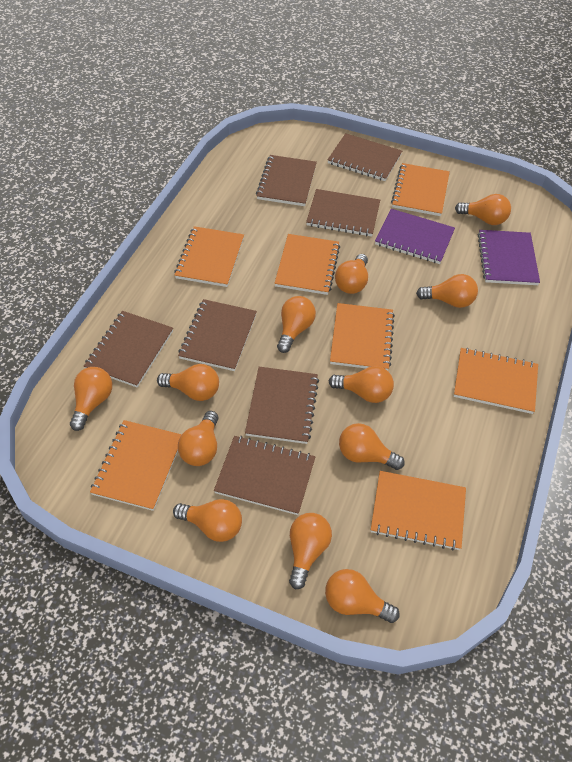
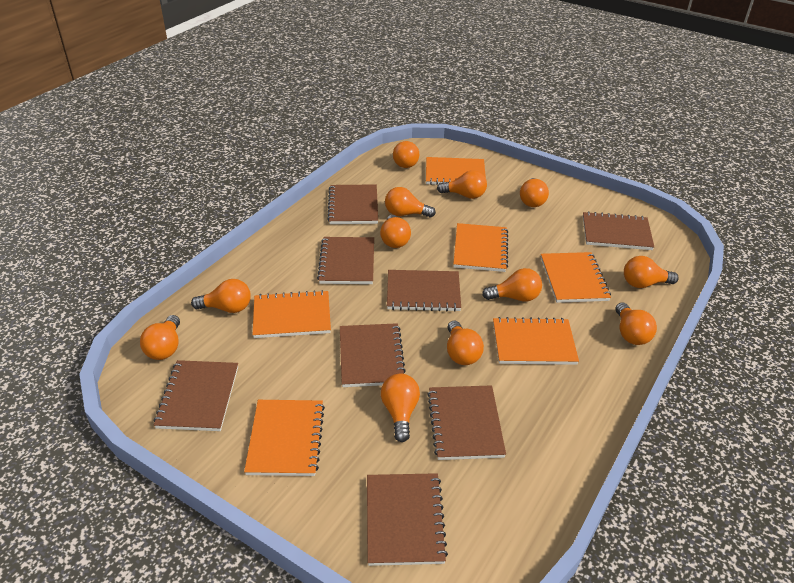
brown notebook: [84,311,173,388] [178,299,257,371] [214,436,315,515] [245,367,319,444] [256,155,317,206] [306,189,380,237] [328,133,402,181] = 7 -> [154,360,238,431] [317,237,374,284] [327,184,378,224] [340,323,406,387] [367,473,448,566] [387,270,461,312] [427,385,506,460] [583,211,654,250] = 8
orange notebook: [90,420,182,511] [174,226,244,287] [274,234,340,295] [330,303,395,371] [371,471,466,551] [391,163,450,216] [454,348,538,414] = 7 -> [244,400,325,476] [253,290,331,338] [426,157,486,185] [453,223,508,272] [493,317,579,365] [541,252,611,303] = 6
purple notebook: [375,209,455,264] [478,230,540,285] = 2 -> none = 0

